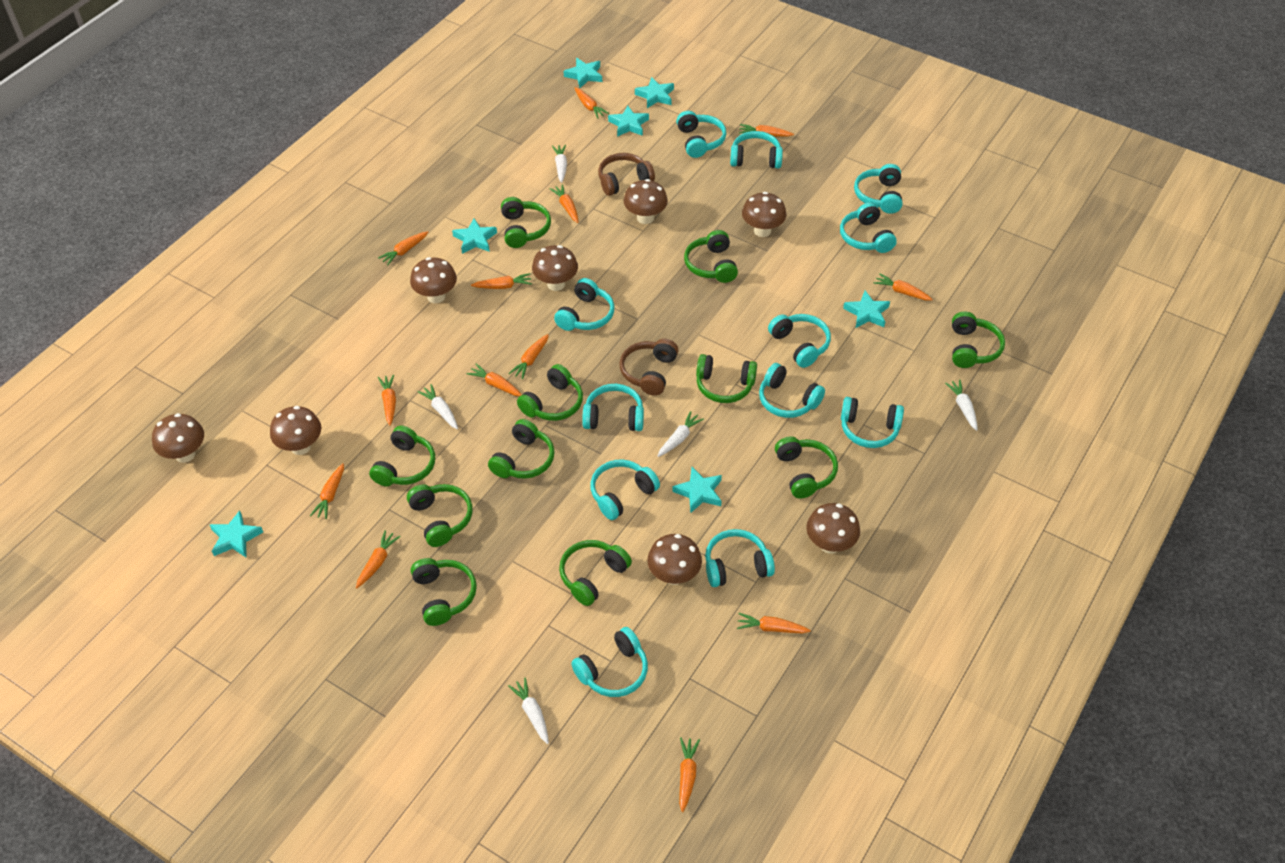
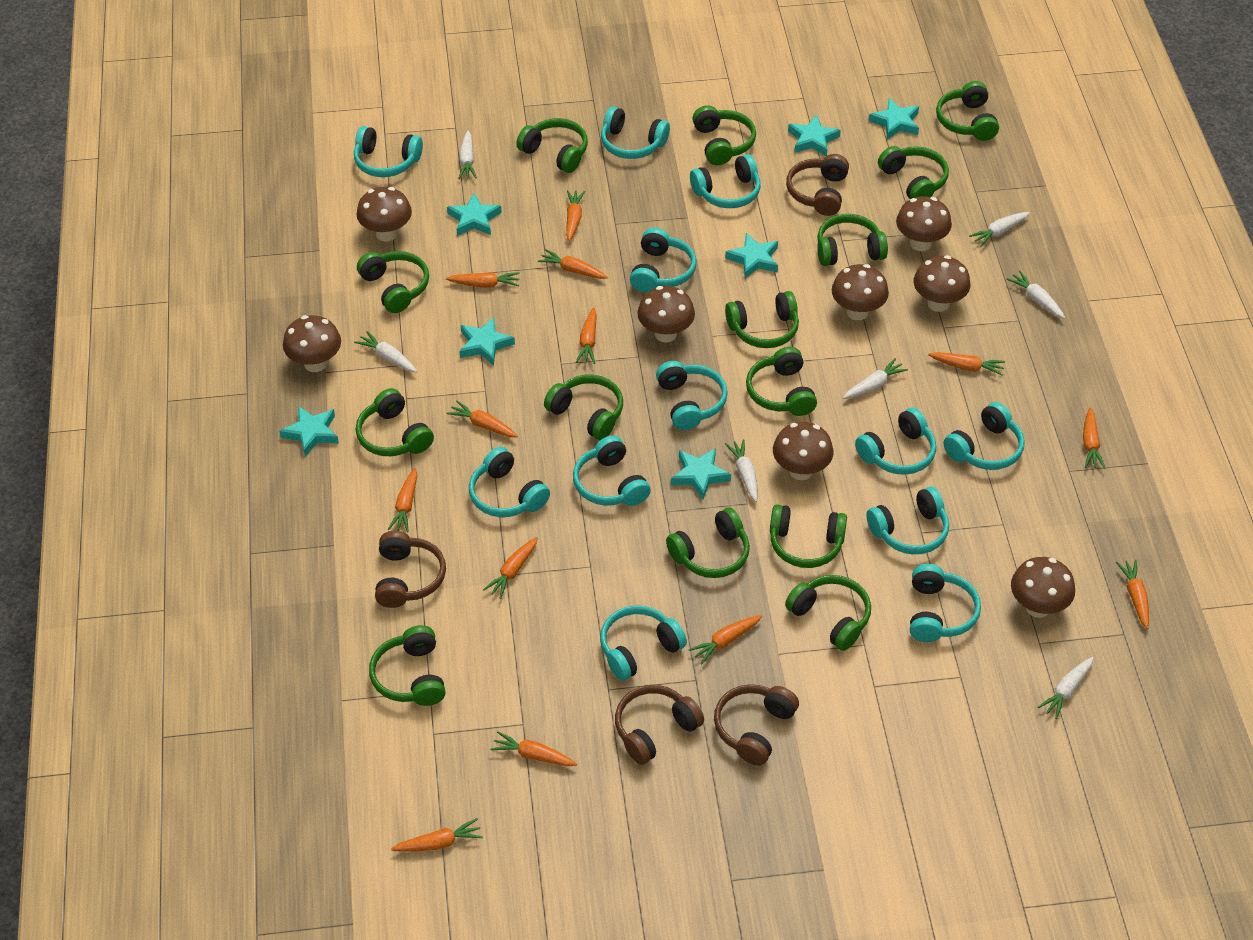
brown headphones: [598,153,655,196] [619,339,679,396] = 2 -> [375,531,446,608] [615,685,704,765] [714,684,799,766] [786,154,849,216] = 4
green headphones: [369,426,435,486] [407,484,472,547] [411,558,477,626] [488,419,555,479] [501,197,551,248] [517,364,583,421] [559,540,632,606] [684,230,738,283] [696,354,757,403] [775,436,838,499] [952,311,1005,368] = 11 -> [356,388,434,456] [357,251,429,313] [369,625,446,706] [517,118,588,173] [544,375,623,440] [666,508,750,578] [692,105,756,165] [725,291,799,348] [746,347,817,416] [770,504,847,568] [785,575,871,651] [817,214,888,266] [878,146,949,199] [936,81,999,141] = 14
white carrot: [417,384,458,429] [508,677,549,744] [552,144,567,183] [658,411,704,457] [945,380,978,431] = 5 -> [354,331,417,373] [458,130,477,179] [725,439,758,502] [843,358,908,399] [969,212,1030,247] [1006,271,1065,319] [1038,657,1094,719] = 7

